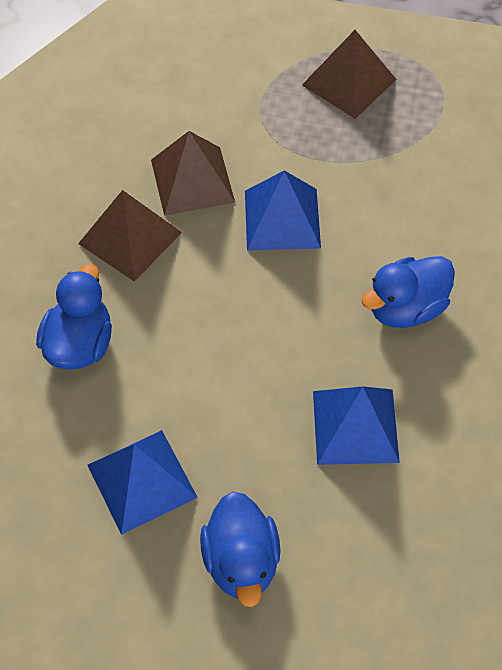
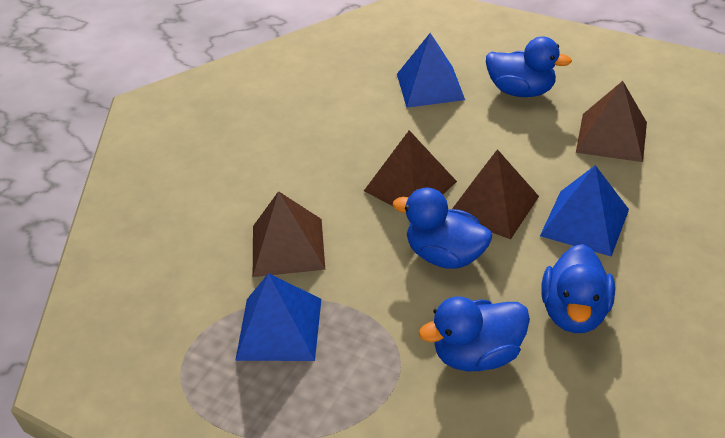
blue duck: [36,264,112,370] [200,492,281,607] [361,256,455,328] = 3 -> [393,188,492,269] [419,296,530,371] [486,36,572,97] [541,244,615,333] = 4
brown pyramid: [78,190,182,282] [151,131,235,216] [302,30,397,119] = 3 -> [253,191,325,277] [364,130,457,207] [452,149,539,239] [576,81,647,162] = 4

